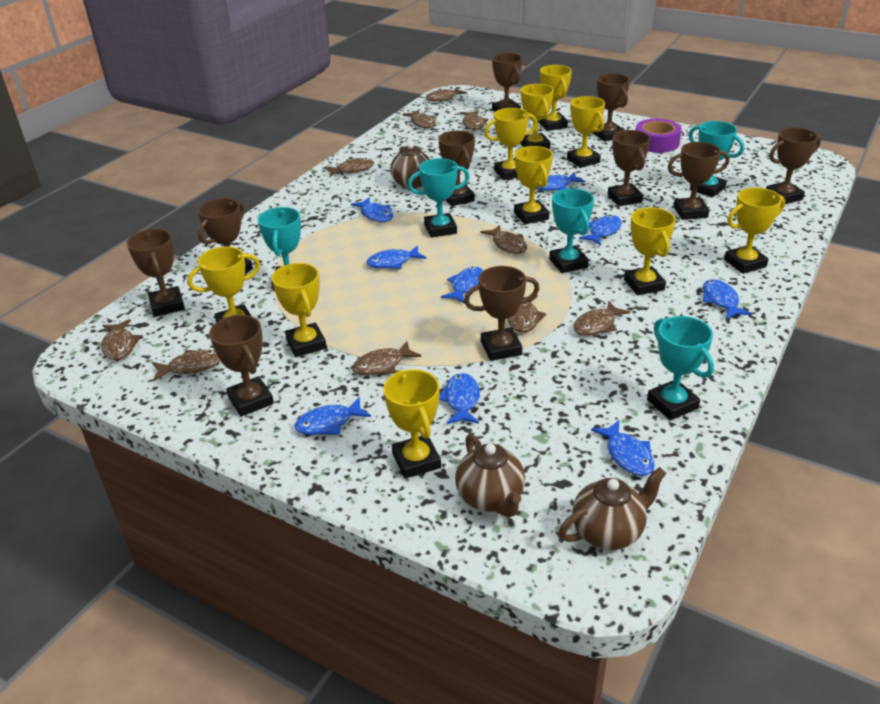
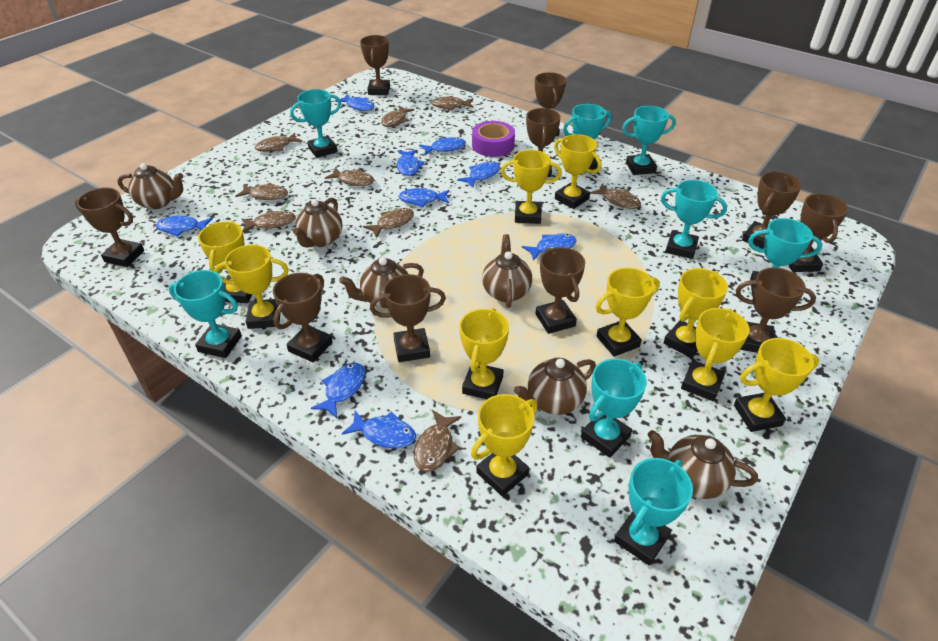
brown fish: [101,319,142,360] [152,350,221,381] [324,158,374,177] [352,341,421,375] [403,110,436,128] [426,87,467,102] [460,110,488,130] [480,225,527,254] [508,295,546,333] [573,301,630,336] = 10 -> [235,183,288,200] [241,210,296,232] [255,132,303,152] [325,168,374,186] [363,208,414,238] [381,106,414,127] [414,410,461,472] [431,97,473,110] [590,184,641,209] = 9
brown teapot: [390,142,430,189] [455,434,525,517] [559,467,666,550] = 3 -> [118,163,184,209] [293,198,342,247] [339,257,424,308] [482,234,532,308] [514,358,596,415] [648,430,758,499] = 6
turquoise trophy: [258,207,301,291] [408,158,470,238] [549,188,594,273] [647,316,714,420] [689,121,744,197] = 5 -> [169,270,242,358] [290,89,341,158] [563,104,612,170] [581,359,647,458] [614,458,693,566] [622,106,676,175] [661,180,727,259] [748,218,823,296] = 8

